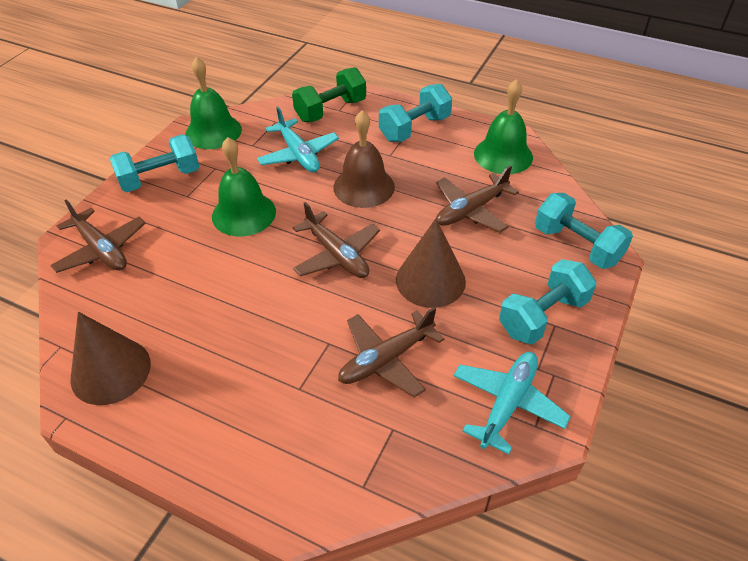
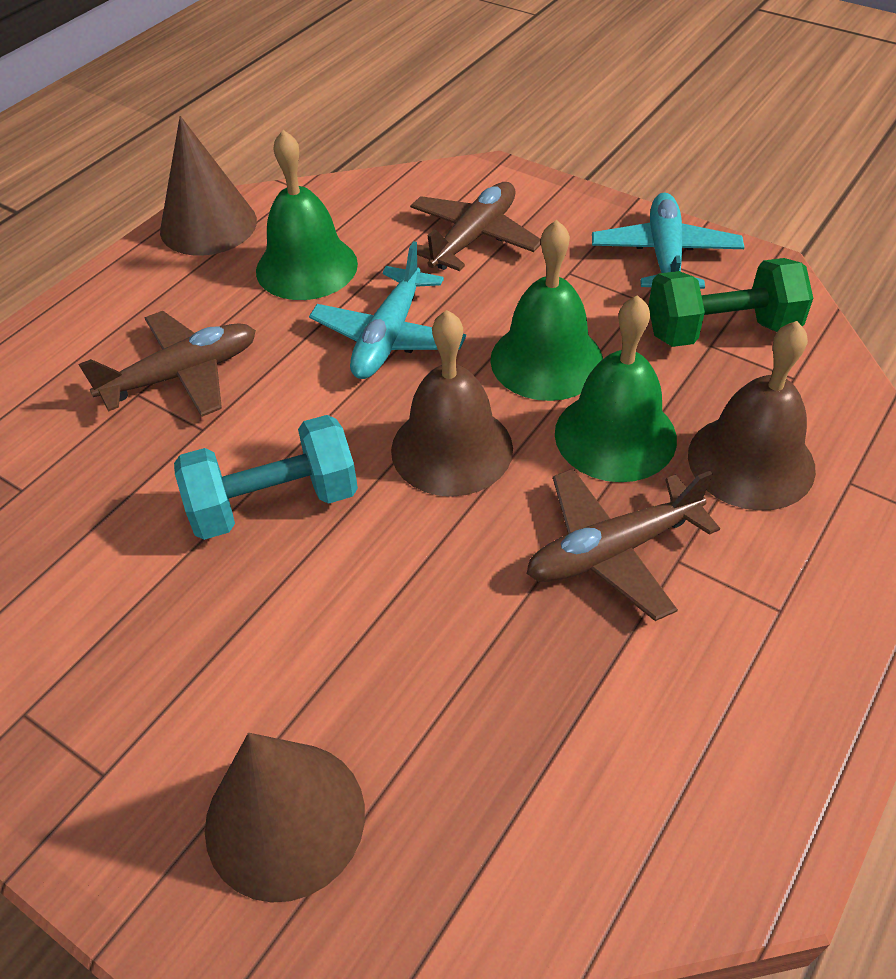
brown bell: [334,110,395,208] = 1 -> [391,310,513,497] [688,321,816,511] = 2
brown plane: [50,200,146,273] [293,202,380,278] [338,307,445,398] [436,165,519,233] = 4 -> [79,311,256,417] [410,182,541,271] [527,469,720,621] = 3
turquoise dumbbell: [110,134,200,192] [379,84,452,142] [499,259,596,345] [535,193,633,269] = 4 -> [174,415,358,540] = 1

